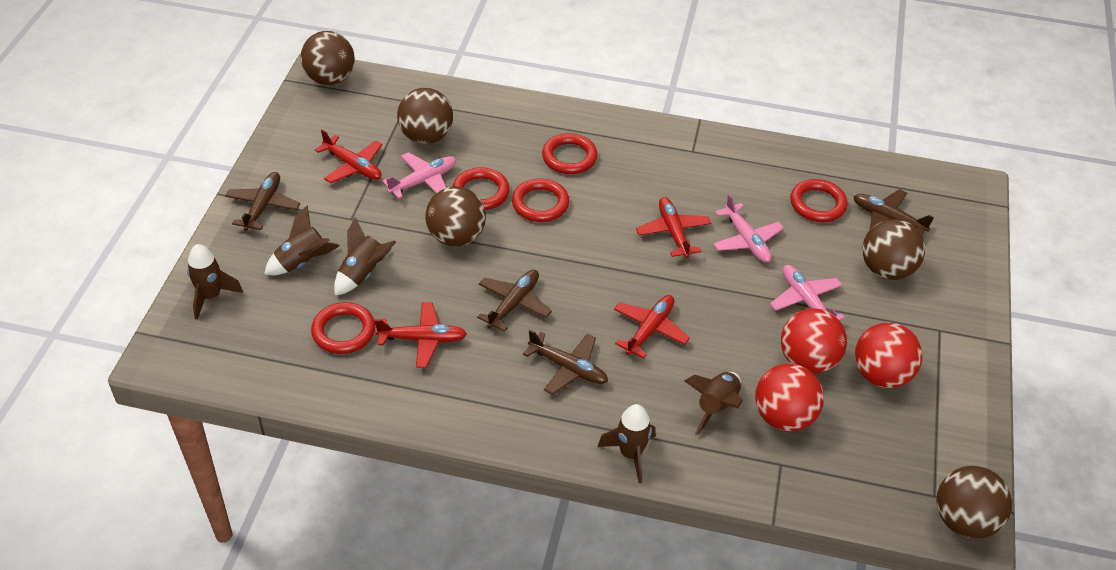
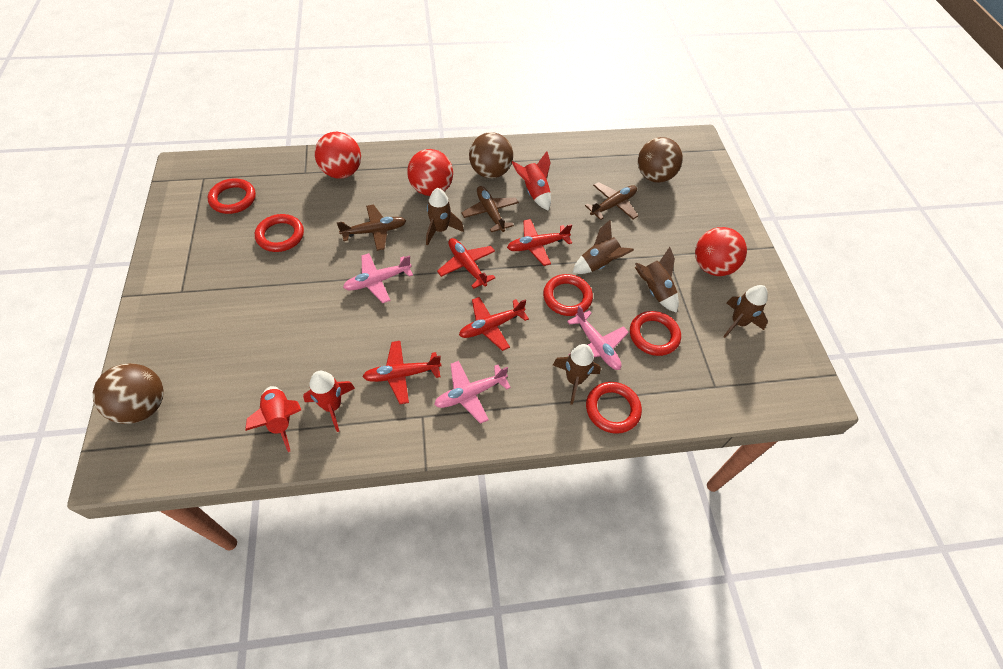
brown ball: [301,31,355,85] [397,88,453,144] [425,186,486,246] [863,219,925,280] [936,466,1012,539] = 5 -> [93,363,164,424] [469,132,513,178] [638,137,683,183] = 3
brown plane: [225,172,300,231] [477,270,552,332] [523,330,608,395] [853,189,934,235] = 4 -> [336,205,406,251] [461,186,519,232] [585,182,638,220] = 3
red rocket: none = 0 -> [245,386,301,452] [303,371,355,432] [512,151,551,211] = 3

